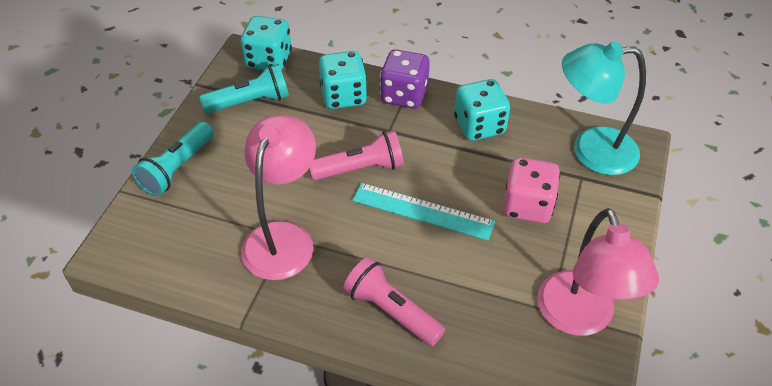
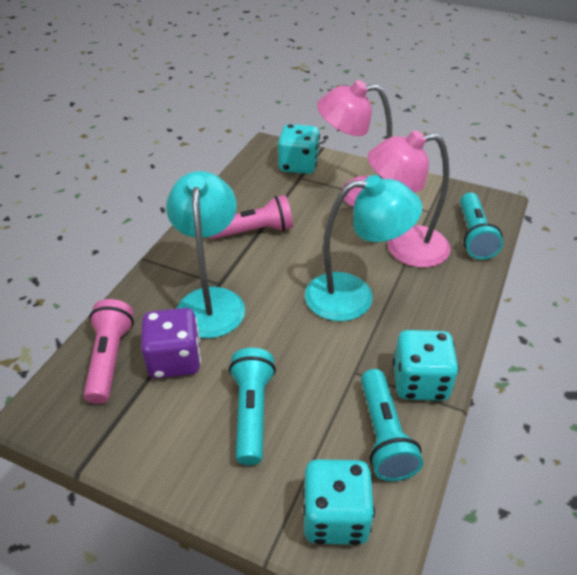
pink dice: [503,157,560,223] = 1 -> none = 0
turquoise flashlight: [132,122,214,196] [199,64,289,113] = 2 -> [229,348,276,465] [361,369,423,481] [460,193,503,260] = 3
turquoise lamp: [562,41,646,175] = 1 -> [166,171,245,338] [305,175,423,321] = 2
turquoise ruler: [352,183,495,241] = 1 -> none = 0

